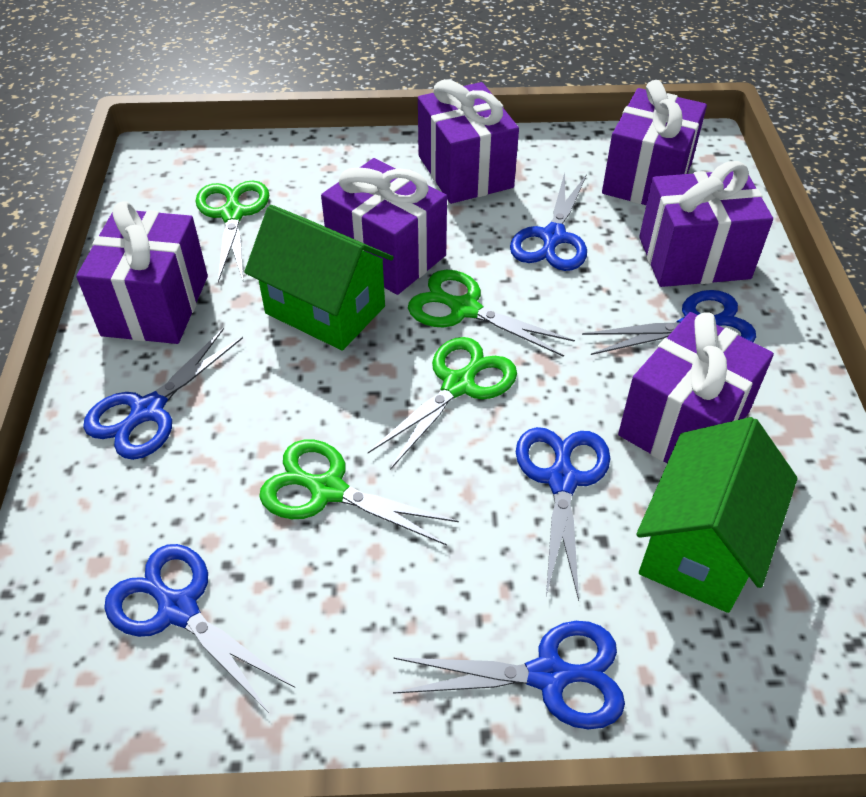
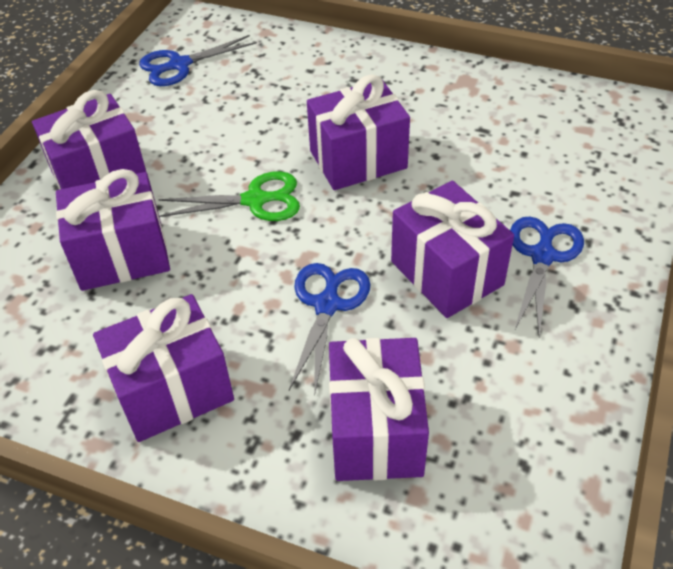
blue scissors: [83,328,243,460] [104,544,295,713] [393,621,625,729] [510,173,587,271] [516,427,610,601] [582,290,756,355] = 6 -> [139,35,257,86] [289,263,371,396] [510,217,584,336] = 3
green house: [244,205,394,351] [636,417,798,613] = 2 -> none = 0
green scissors: [195,180,269,282] [259,440,459,546] [368,337,517,470] [408,270,575,357] = 4 -> [158,171,300,221] = 1

